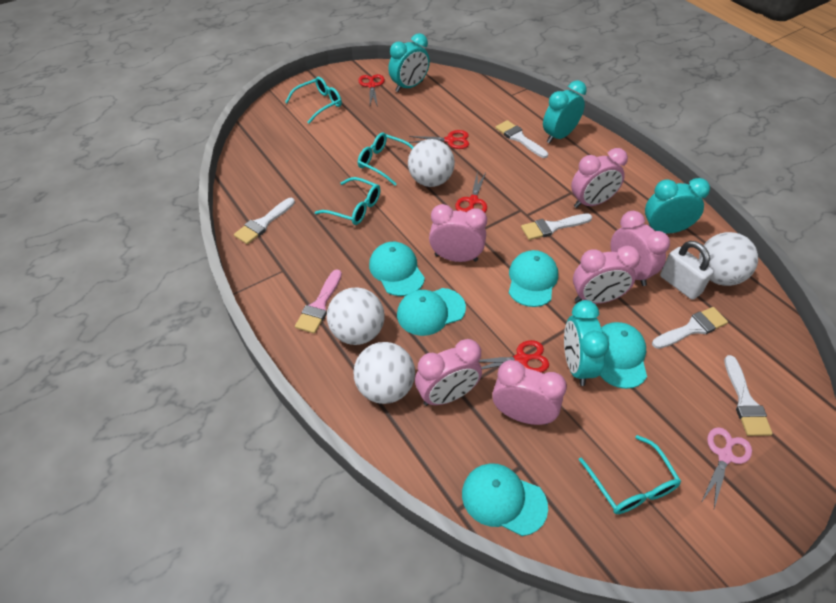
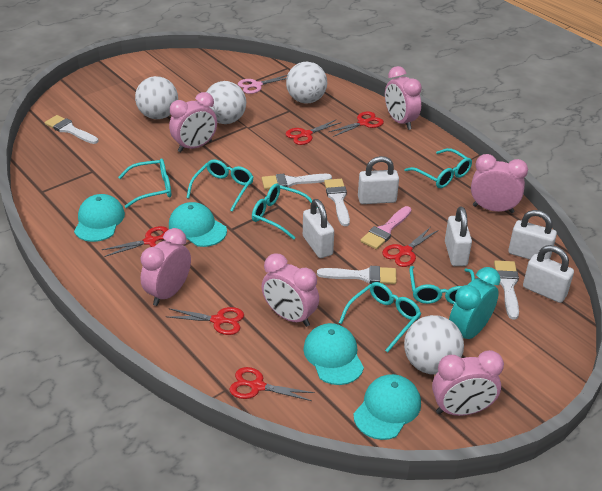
red scissors: [358,74,385,107] [409,130,469,149] [455,173,487,213] [479,340,549,372] = 4 -> [102,226,168,257] [166,307,244,335] [229,367,315,401] [286,119,342,145] [329,111,384,137] [382,227,439,267] = 6
turquoise cap: [369,242,425,296] [397,288,466,336] [462,463,548,536] [509,250,558,307] [600,322,647,389] = 5 -> [74,194,125,242] [169,202,227,247] [303,323,364,385] [353,374,421,440] = 4
turquoise clock: [388,33,430,92] [543,80,587,143] [564,300,609,386] [645,178,710,234] = 4 -> [449,267,500,339] = 1
turquoise glasses: [285,77,342,124] [315,177,381,225] [358,133,414,186] [579,435,681,514] = 4 -> [118,159,171,208] [186,159,254,212] [252,184,318,240] [339,282,421,353] [404,148,472,188] [409,266,475,305] = 6
white padlock: [660,241,714,300] = 1 -> [303,199,334,258] [358,156,399,204] [445,207,472,266] [508,210,557,260] [523,245,574,303] = 5

